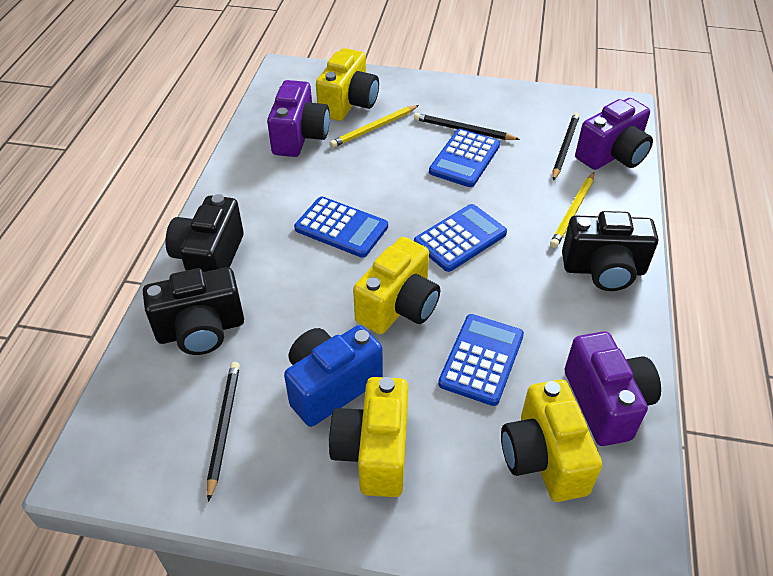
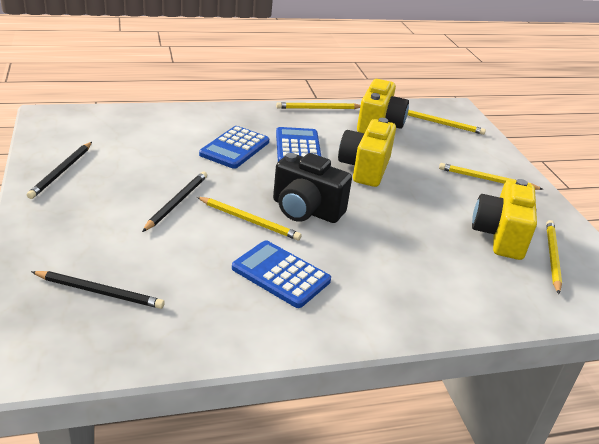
black camera: [143,267,244,355] [165,194,244,272] [562,211,658,291] = 3 -> [273,153,352,223] = 1
blue calculator: [294,197,388,258] [414,204,507,272] [429,129,500,187] [438,314,524,406] = 4 -> [199,126,269,169] [232,240,331,308] [276,127,322,162] = 3
blue camera: [284,325,383,427] = 1 -> none = 0
purple camera: [267,80,330,157] [565,331,661,446] [575,98,653,170] = 3 -> none = 0
yellow camera: [316,48,379,121] [329,377,408,497] [353,237,440,334] [501,379,602,502] = 4 -> [338,118,396,187] [357,79,409,133] [472,179,537,260] = 3
yellow pencil: [330,105,419,148] [550,172,594,248] = 2 -> [197,197,302,241] [276,102,361,109] [408,110,486,135] [439,163,543,190] [546,220,562,294] = 5

